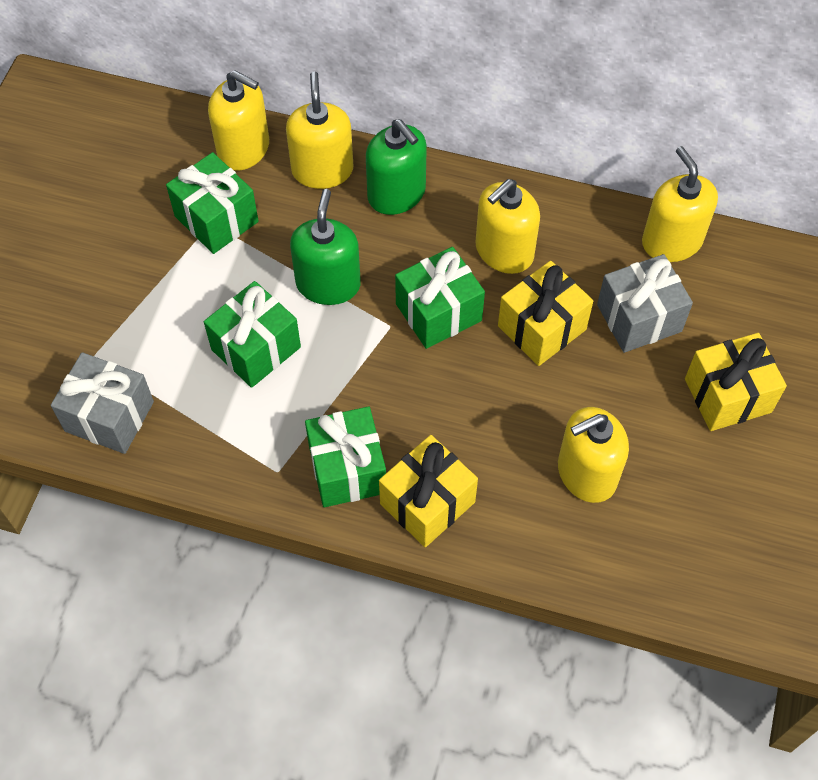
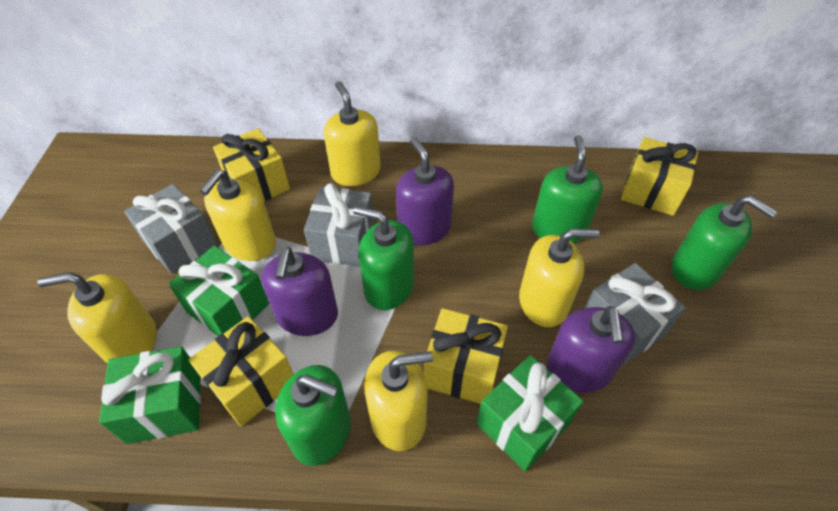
green gift: [166,152,258,254] [204,281,301,388] [305,406,386,507] [395,247,485,349] = 4 -> [99,347,201,444] [168,245,269,336] [477,355,584,472] = 3
green soap dispenser: [290,189,361,305] [366,119,427,215] = 2 -> [275,365,351,466] [353,206,414,310] [532,135,603,244] [672,195,777,290] = 4
grey gift: [51,352,154,454] [597,254,693,353] = 2 -> [124,184,217,274] [304,183,374,266] [584,263,685,364] = 3
purple soap dispenser: none = 0 -> [261,247,338,336] [396,137,454,246] [547,306,635,393] = 3
yellow gift: [379,435,478,547] [498,261,593,366] [685,333,787,431] = 3 -> [188,316,294,427] [213,128,290,201] [424,308,508,404] [621,137,698,216] = 4

